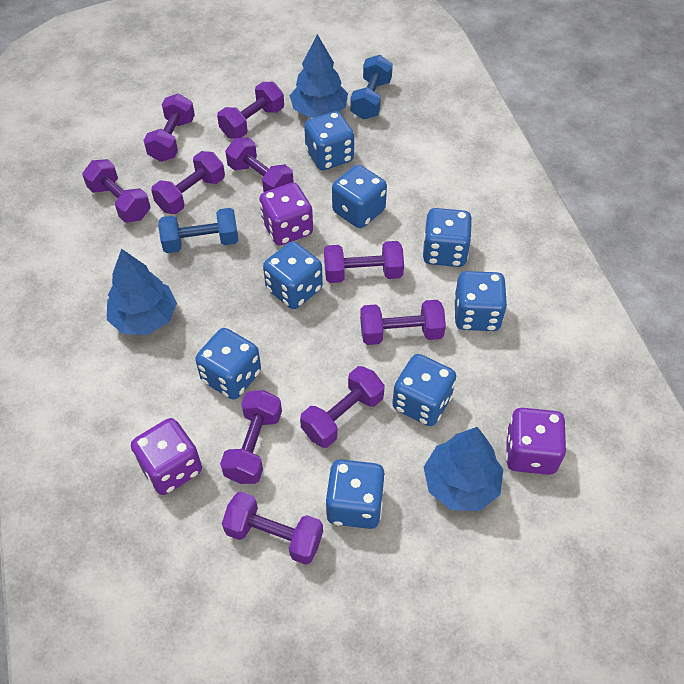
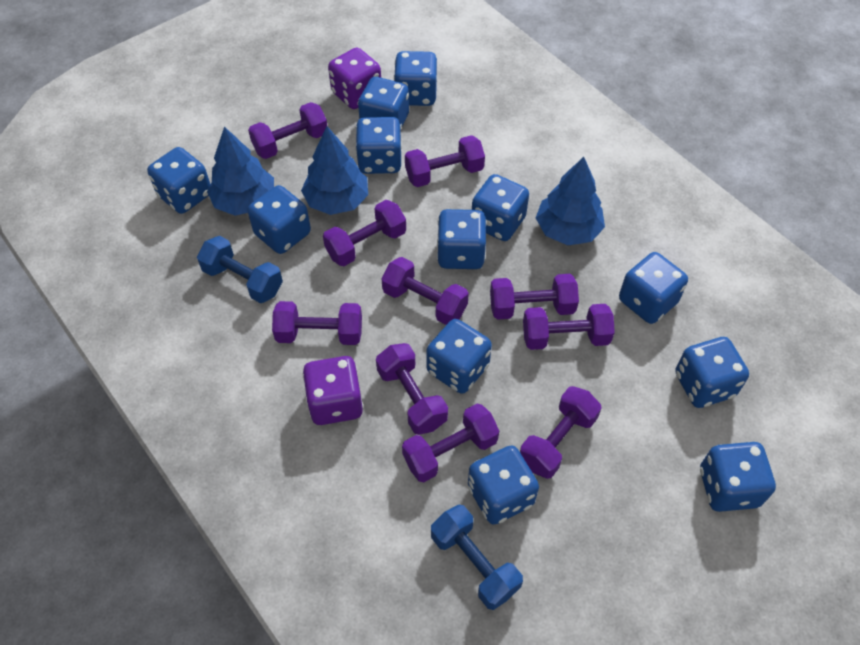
blue dice: [195,328,261,400] [263,241,323,309] [304,111,354,170] [326,459,385,529] [332,165,387,228] [392,354,456,426] [423,208,472,267] [454,271,507,331] = 8 -> [147,147,211,214] [248,185,311,254] [355,117,402,174] [358,77,409,130] [394,51,437,106] [426,319,492,394] [437,209,487,269] [468,445,539,525] [472,174,529,241] [619,252,688,324] [675,337,749,408] [700,442,776,512] = 12
purple dice: [131,418,202,495] [259,183,313,245] [506,408,566,475] = 3 -> [303,356,363,425] [328,48,381,109] = 2

